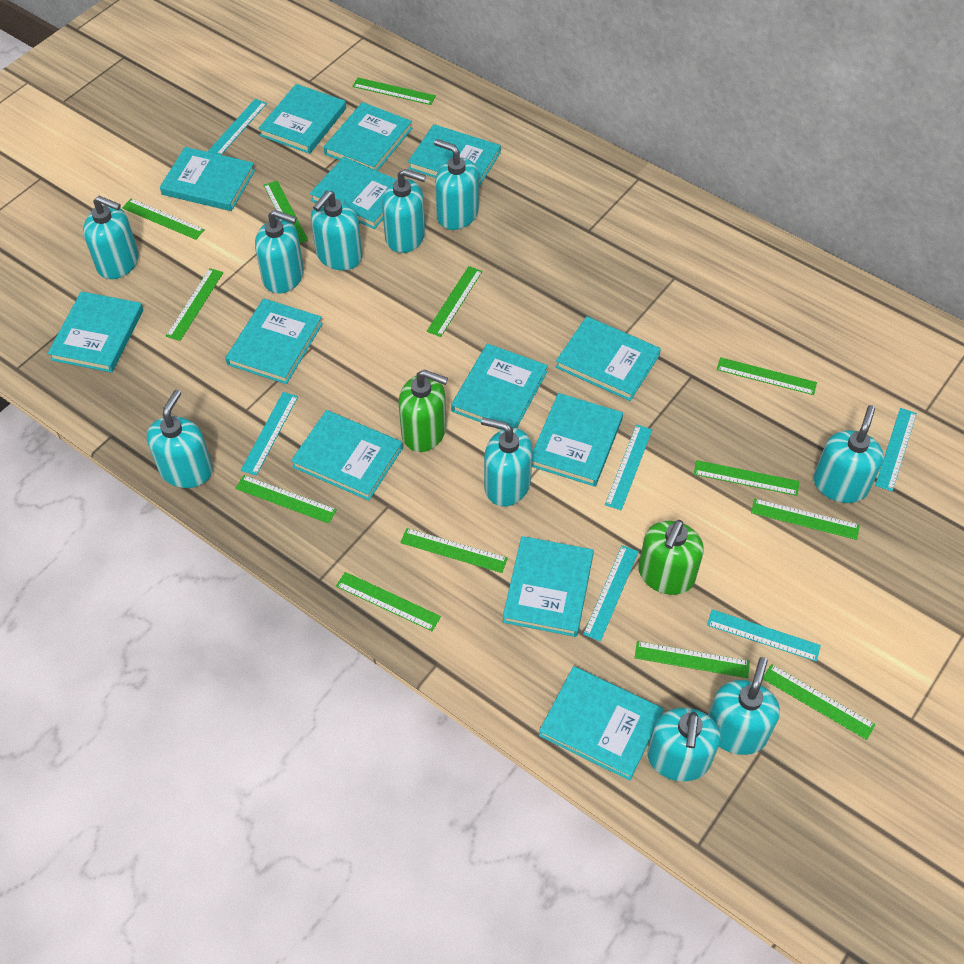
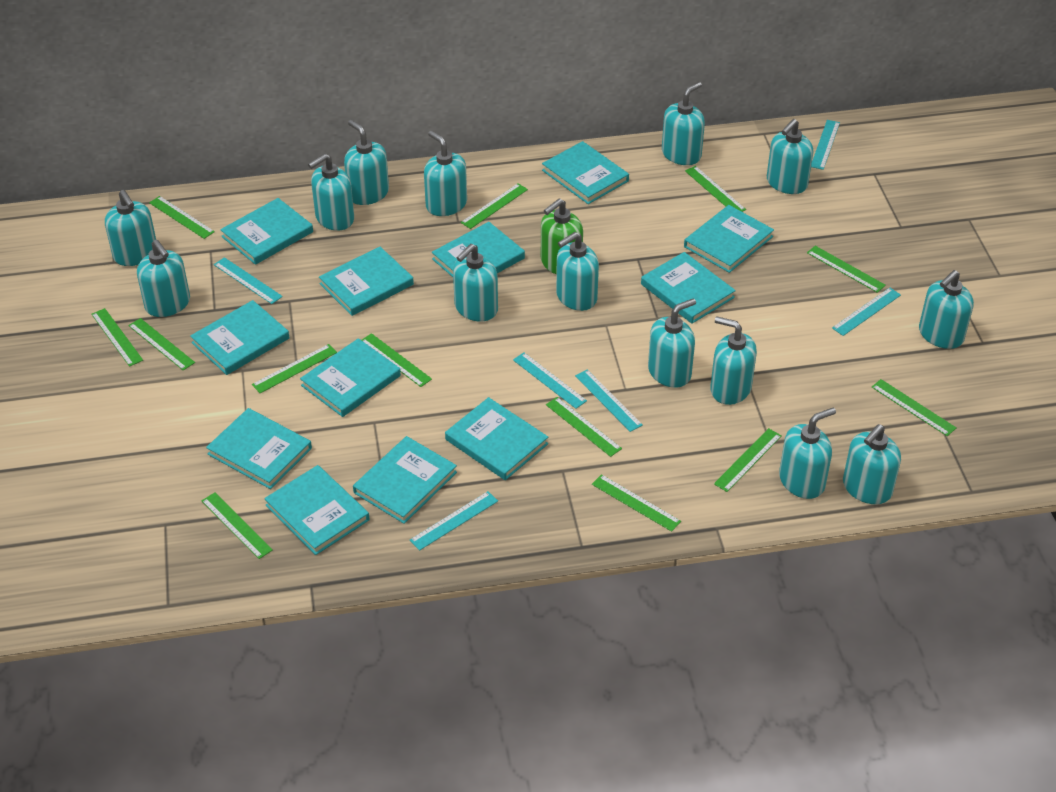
green soap dispenser: [398,369,448,452] [638,520,704,595] = 2 -> [541,198,583,274] = 1
turquoise book: [48,291,143,373] [160,147,255,211] [226,298,323,384] [258,84,346,154] [291,410,403,501] [310,157,397,229] [324,102,412,171] [408,124,501,187] [451,344,548,430] [503,536,594,637] [532,393,623,487] [539,666,664,780] [556,316,661,401] = 13 -> [190,300,289,375] [206,408,312,489] [220,198,313,265] [264,465,369,555] [300,338,401,417] [319,247,414,316] [353,436,457,524] [432,222,525,277] [445,397,548,480] [542,141,629,204] [641,252,736,324] [684,205,774,273] = 12
turquoise soap dispenser: [83,196,139,279] [147,390,213,488] [255,210,304,294] [311,191,362,270] [382,169,426,253] [434,139,479,230] [481,417,533,506] [647,708,721,781] [708,657,780,755] [813,405,884,503] = 10 -> [105,190,156,266] [137,240,190,317] [308,154,354,231] [344,120,389,205] [424,131,467,216] [453,244,498,321] [556,232,599,311] [648,298,696,388] [662,82,705,165] [710,317,757,405] [767,119,813,194] [779,408,836,499] [843,424,901,504] [919,270,974,349] = 14

